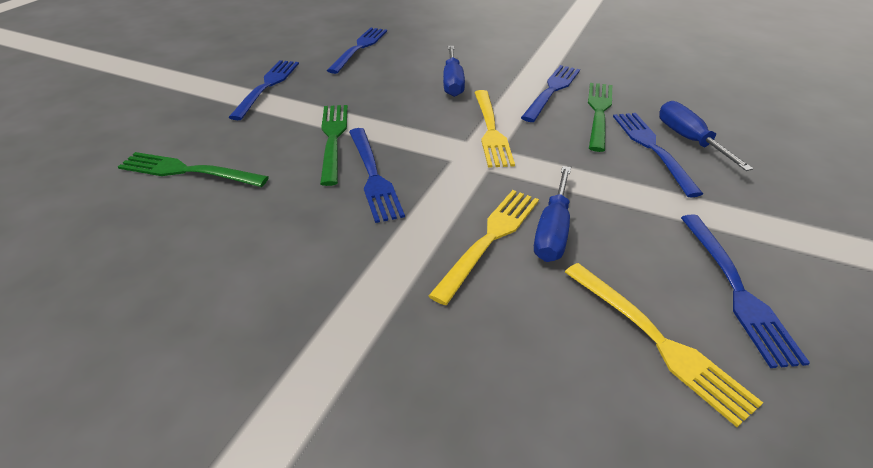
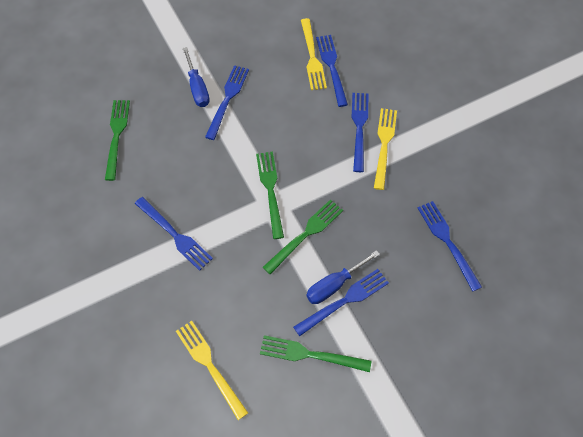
blue screwdriver: [443,46,465,97] [534,166,571,262] [659,101,753,171] = 3 -> [183,47,210,107] [306,250,380,304] = 2
green fork: [118,152,269,187] [320,105,348,186] [588,83,612,152] = 3 -> [105,100,130,181] [256,152,284,239] [260,335,371,372] [262,199,343,274] = 4

